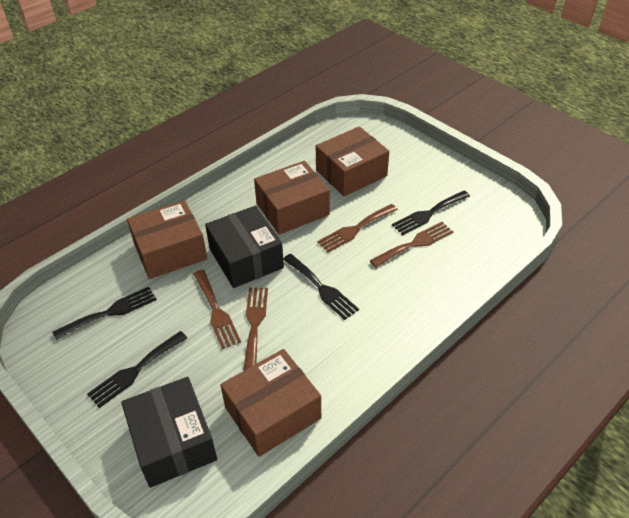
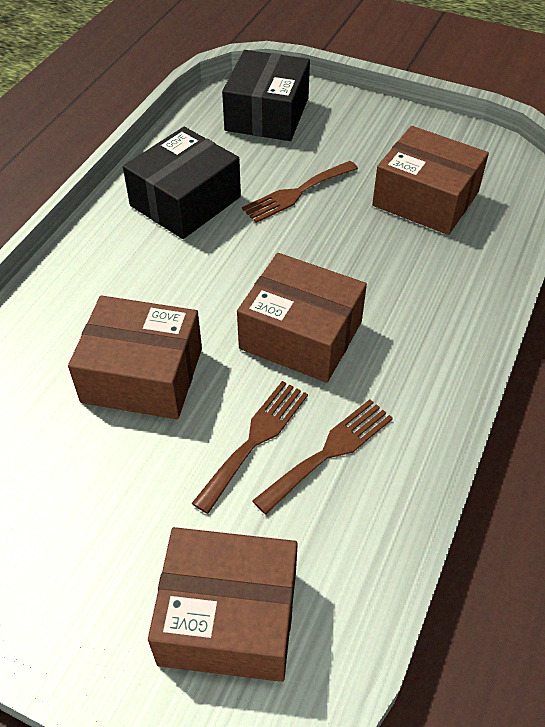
black fork: [52,287,157,340] [87,331,187,408] [283,254,359,320] [392,191,470,235] = 4 -> none = 0
brown fork: [194,270,241,349] [243,288,268,371] [317,204,398,253] [370,222,453,268] = 4 -> [191,381,308,514] [242,161,358,223] [252,399,393,514] = 3

